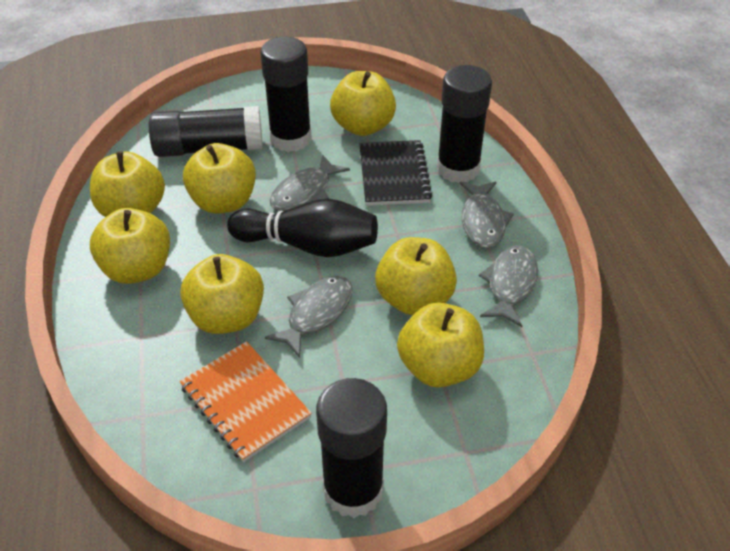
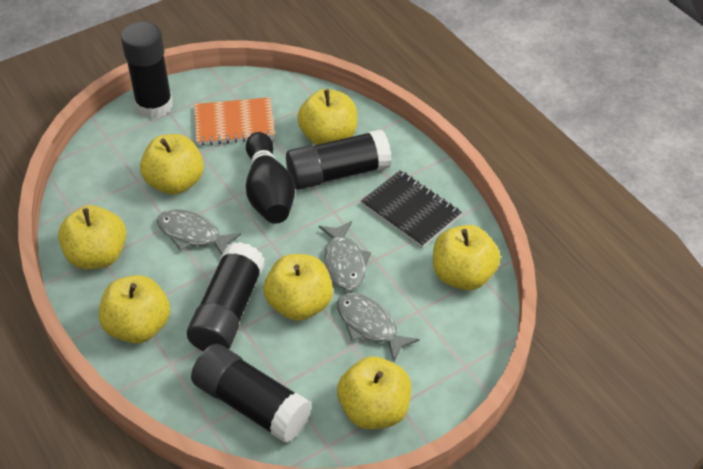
grey fish: [265,275,353,358] [270,154,350,211] [459,181,514,248] [479,246,538,327] = 4 -> [157,209,241,255] [319,221,371,290] [337,293,419,362] = 3

